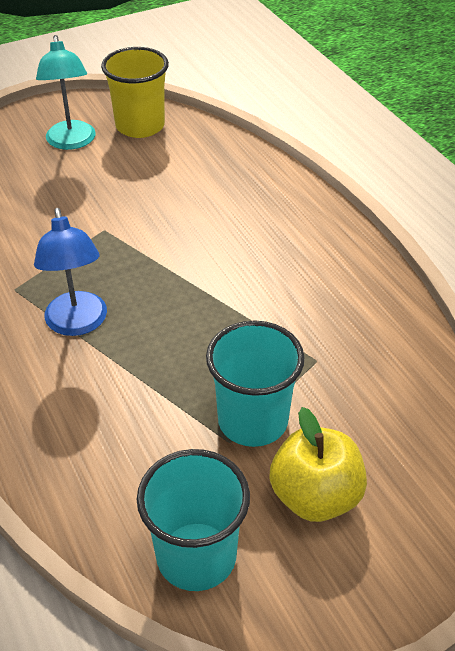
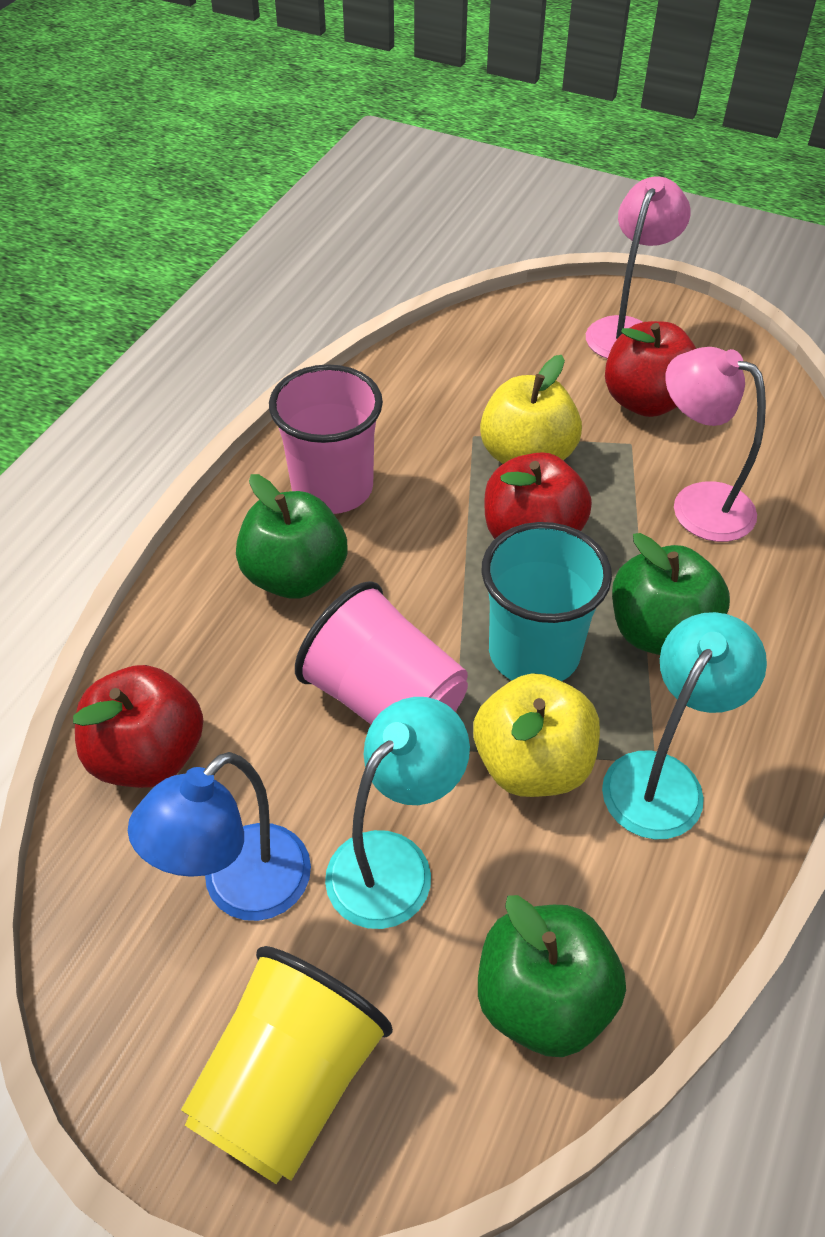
green apple: none = 0 -> [236,474,347,599] [478,895,626,1057] [612,533,730,655] = 3
pink cup: none = 0 -> [269,364,383,514] [295,581,468,724] = 2
pink lamp: none = 0 -> [586,176,691,359] [665,347,766,542] = 2
red apple: none = 0 -> [73,665,204,788] [485,452,592,539] [605,321,696,417] = 3
turquoise cup: [137,449,250,591] [206,321,305,447] = 2 -> [482,522,612,681] = 1
turquoise lamp: [36,35,95,150] = 1 -> [325,697,470,929] [602,612,767,839] = 2
yellow apple: [270,407,367,522] = 1 -> [473,673,600,797] [480,355,582,464] = 2

